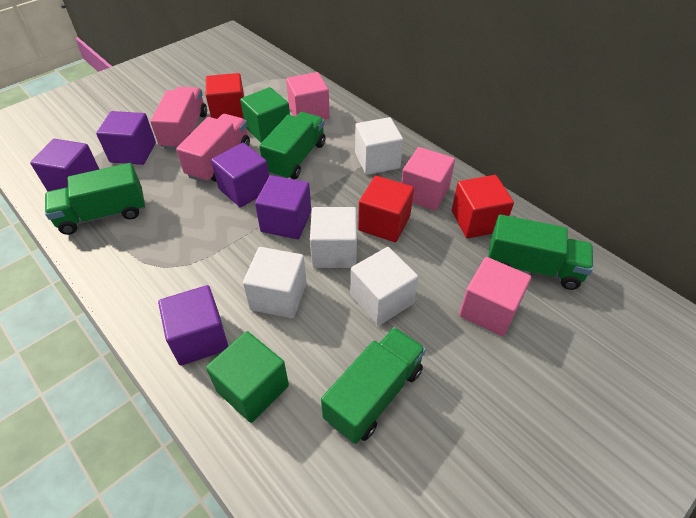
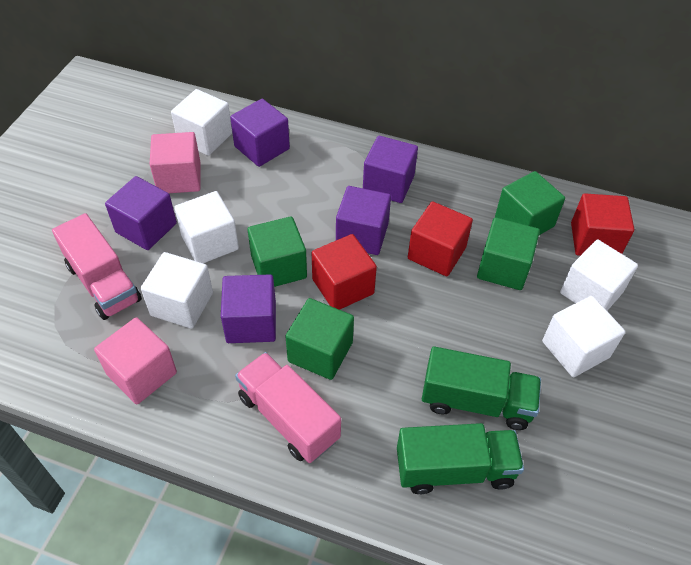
green cube: [206,331,289,423] [240,87,290,143] = 2 -> [247,216,307,287] [285,298,354,380] [477,217,540,290] [495,171,565,235] = 4
green truck: [45,163,145,235] [259,112,326,179] [321,327,426,444] [488,214,593,290] = 4 -> [397,423,524,494] [422,346,541,430] = 2
pink cube: [286,72,330,120] [401,147,455,211] [459,257,531,336] = 3 -> [94,317,177,404] [150,132,201,193] = 2
white cube: [243,247,307,318] [310,207,357,268] [351,247,418,326] [355,117,403,175] = 4 -> [141,252,213,329] [171,89,232,156] [174,191,239,263] [542,296,625,377] [560,239,638,311] = 5

